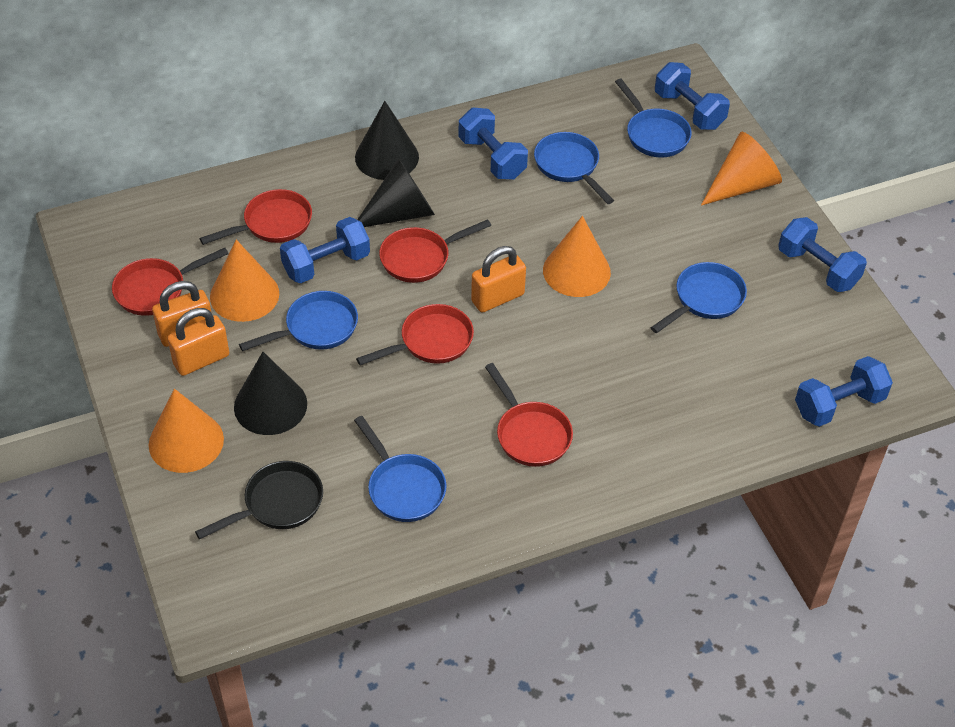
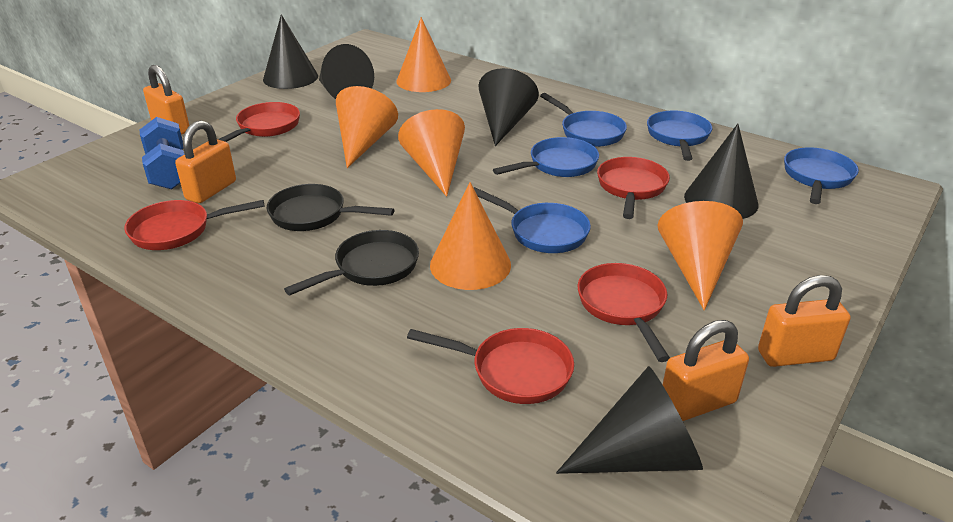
black cone: [234,352,307,435] [355,101,419,180] [357,159,435,227] = 3 -> [263,14,318,89] [319,44,374,99] [478,68,539,146] [556,366,703,474] [684,124,758,219] = 5
black pan: [195,461,323,539] = 1 -> [267,184,395,231] [284,230,419,295] = 2
blue dumbbell: [280,217,370,283] [459,108,528,179] [655,62,730,130] [778,217,867,292] [795,356,893,427] = 5 -> [140,117,184,189] = 1
orange cone: [149,389,224,473] [210,240,279,322] [543,216,611,297] [701,132,782,206] = 4 -> [336,86,398,168] [396,17,451,92] [398,109,465,197] [430,182,511,290] [658,201,743,310] = 5
orange padlock: [152,281,212,347] [167,308,229,376] [471,246,526,313] = 3 -> [143,65,190,135] [175,120,236,203] [663,320,749,421] [758,275,851,367] = 4

